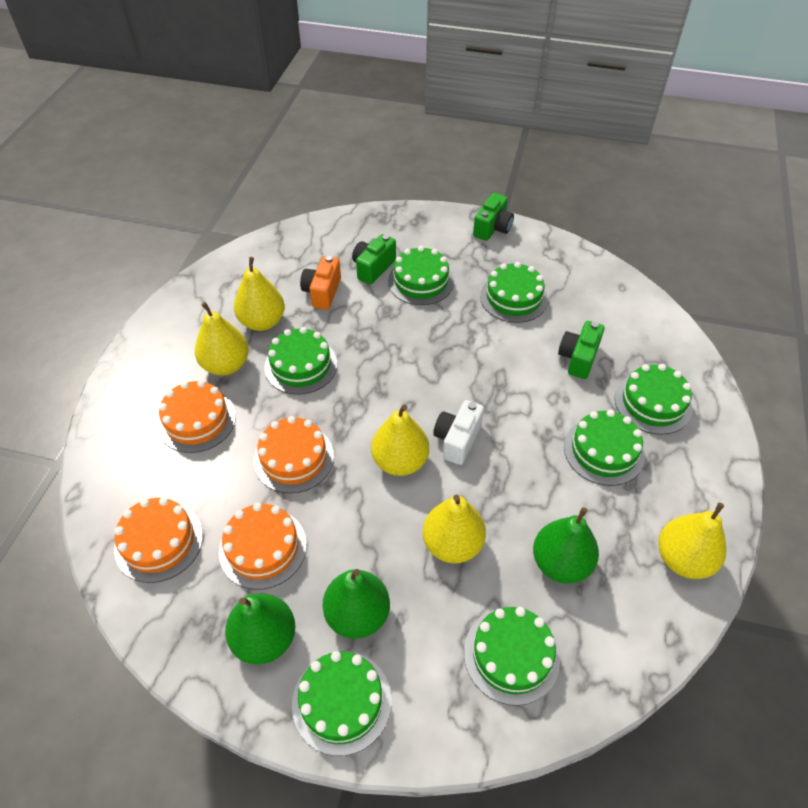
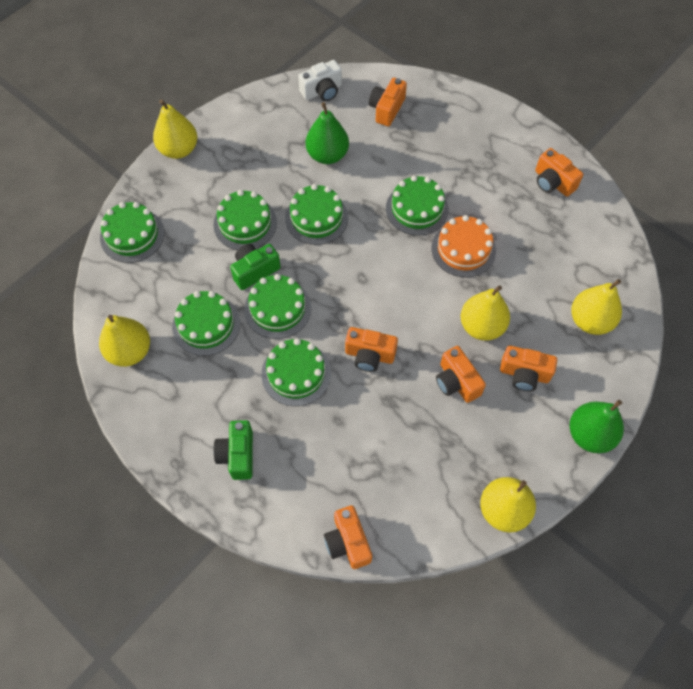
green camera: [352,234,396,285] [473,193,514,241] [558,321,605,379] = 3 -> [213,420,253,480] [230,244,281,290] = 2
green pear: [225,594,295,665] [323,569,390,639] [533,507,599,584] = 3 -> [306,102,349,164] [570,400,624,453] = 2
orange cake: [114,497,203,583] [158,380,236,453] [219,503,307,590] [254,416,334,493] = 4 -> [431,215,496,277] = 1
orange camera: [300,256,341,310] = 1 -> [324,505,372,569] [345,327,398,372] [369,78,407,127] [436,346,486,403] [500,346,557,391] [535,148,583,197] = 6

